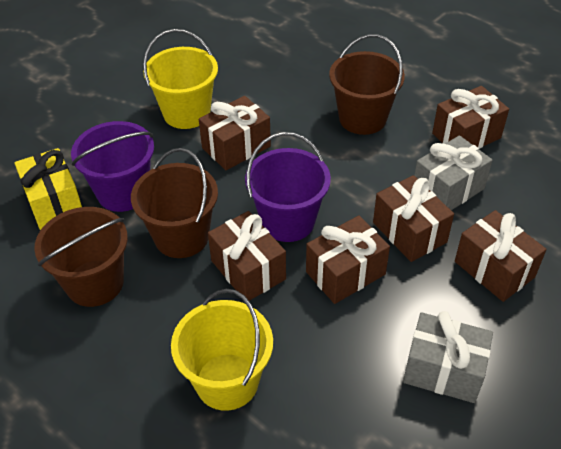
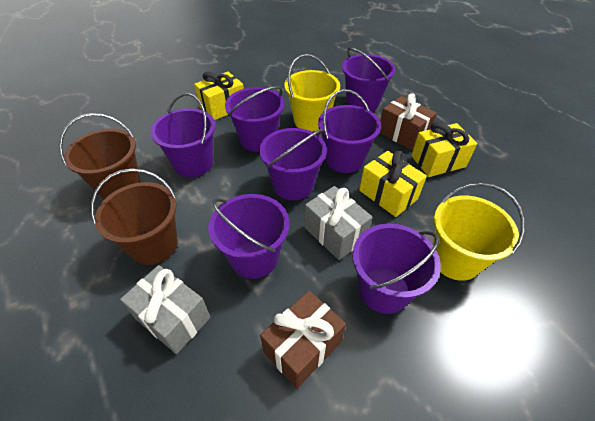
brown bucket: [34,207,128,307] [131,148,218,258] [329,34,405,135] = 3 -> [59,113,141,199] [91,168,178,265] = 2
brown gift: [199,96,271,170] [208,211,286,301] [306,215,390,304] [373,175,454,262] [432,86,509,149] [455,210,547,302] = 6 -> [260,291,346,388] [380,93,437,151] = 2
purple bucket: [71,121,154,212] [245,132,331,242] = 2 -> [150,93,216,177] [208,194,289,279] [225,86,285,152] [260,128,327,201] [318,89,381,173] [342,47,395,112] [352,224,441,314] = 7
yellow gift: [14,148,82,230] = 1 -> [194,72,244,120] [359,151,427,217] [411,122,478,177] = 3

